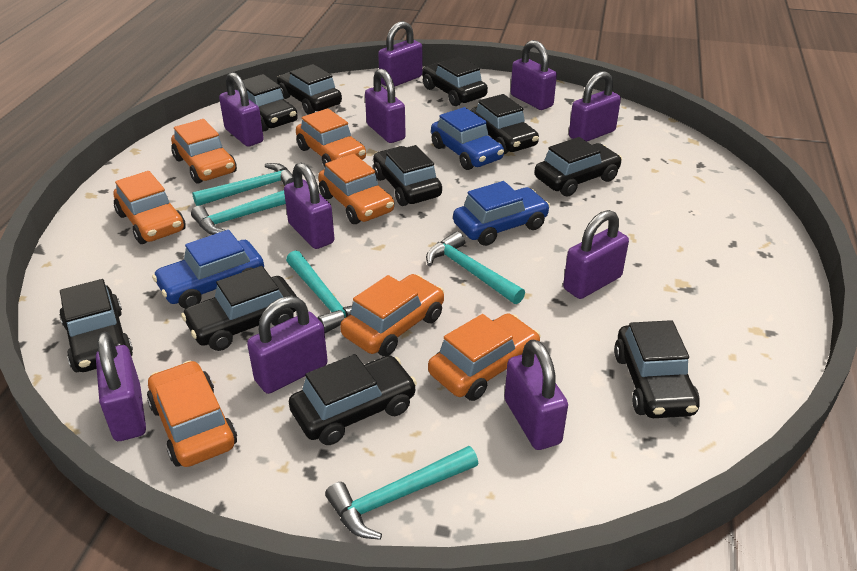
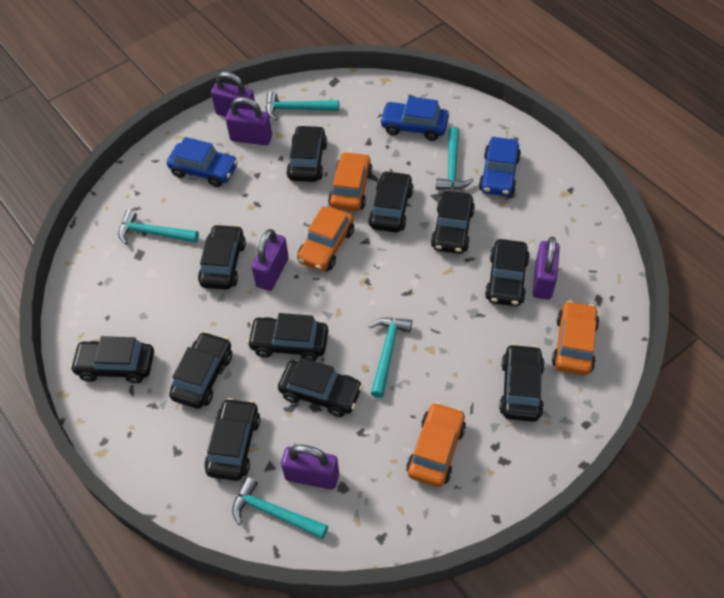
black car: [59,279,133,372] [181,266,297,351] [236,74,298,132] [277,64,342,115] [289,354,417,445] [373,145,442,206] [422,57,488,106] [471,94,539,154] [534,137,622,196] [614,320,700,418] = 10 -> [70,336,154,384] [169,331,232,409] [198,224,246,290] [204,398,261,481] [247,313,328,361] [278,357,363,417] [286,125,327,182] [368,170,414,233] [431,191,475,254] [485,239,530,306] [499,344,545,422] = 11
orange car: [114,171,186,244] [147,360,237,467] [171,119,237,184] [296,108,366,167] [318,154,394,224] [340,274,444,357] [428,313,541,401] = 7 -> [297,206,354,271] [328,152,373,212] [407,402,466,487] [552,301,599,375] = 4
purple padlock: [96,332,146,441] [219,72,264,146] [247,296,328,394] [284,163,335,249] [365,69,406,143] [378,21,422,87] [504,339,568,450] [511,40,557,110] [563,210,629,299] [569,71,621,141] = 10 -> [211,72,255,116] [226,97,272,145] [251,229,289,291] [281,445,339,490] [532,237,560,300] = 5

